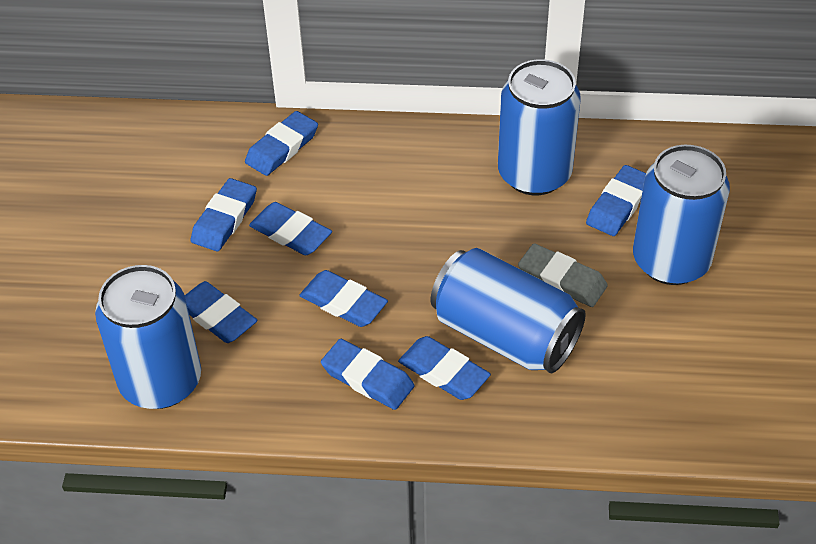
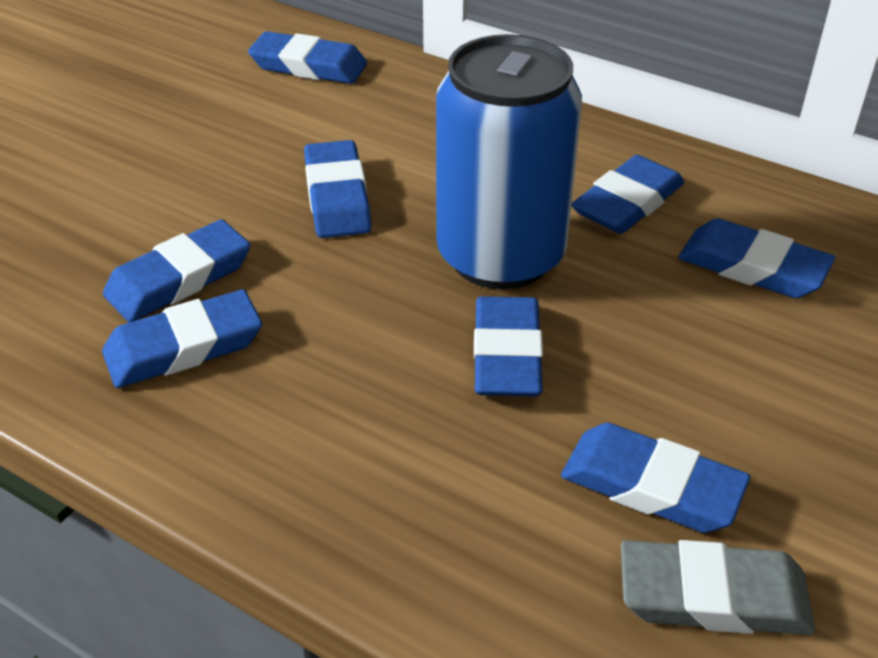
blue can: [95,265,201,409] [431,248,586,373] [498,59,581,195] [633,145,730,285] = 4 -> [436,34,582,289] = 1

